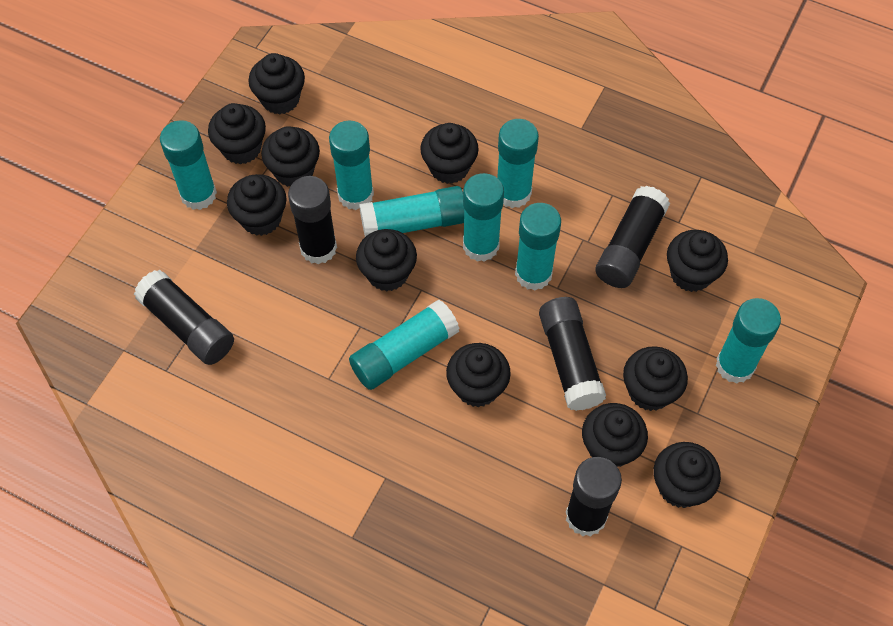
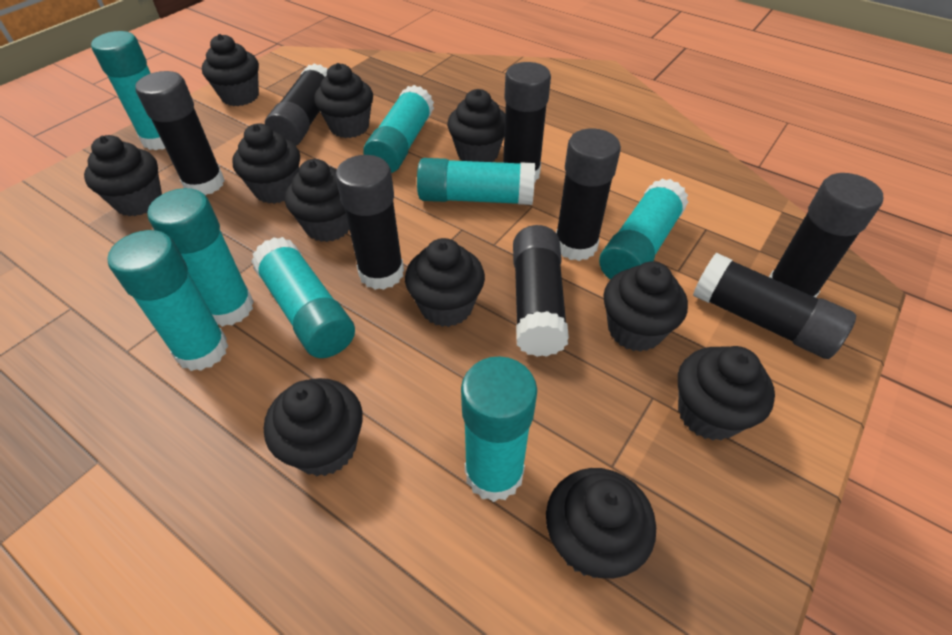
black glue stick: [134,270,234,365] [288,176,337,264] [539,297,606,411] [566,457,622,537] [595,186,670,288] = 5 -> [135,71,225,195] [265,63,328,145] [335,155,404,290] [503,62,551,182] [513,225,569,357] [556,128,621,261] [693,253,856,359] [769,173,883,297] = 8

